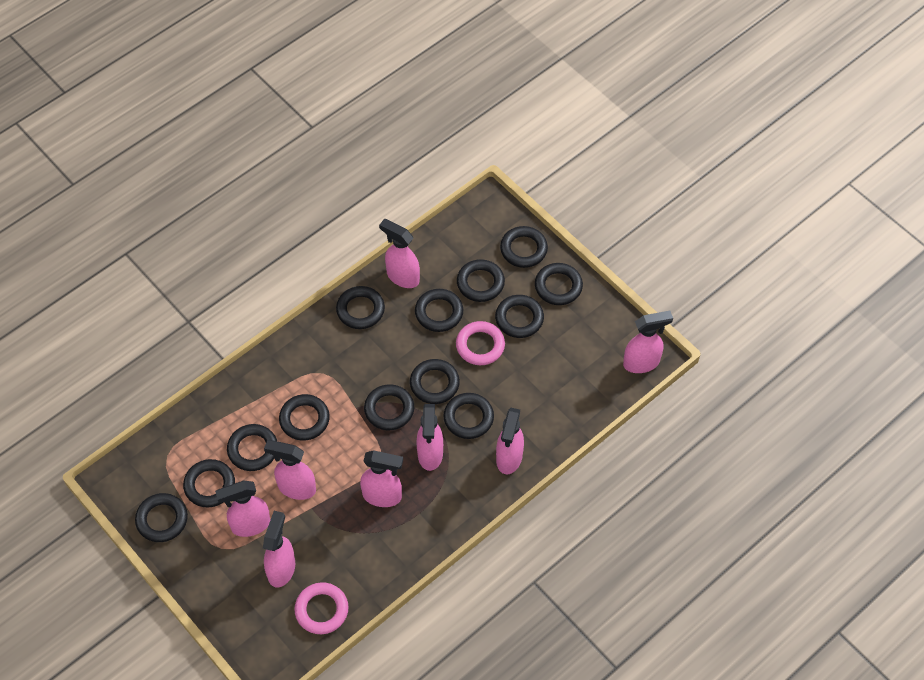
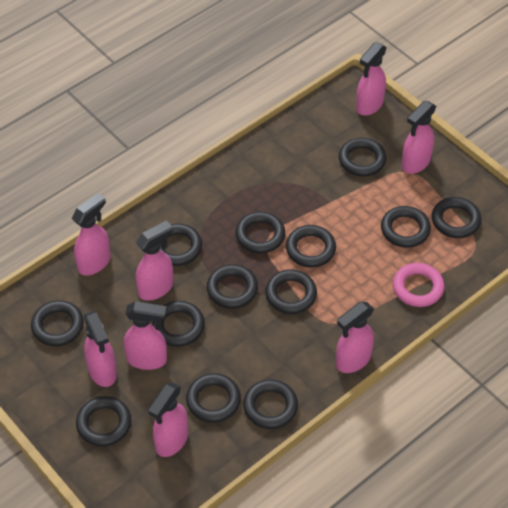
pink ring: [294,582,349,634] [456,321,505,365] = 2 -> [393,263,444,307] = 1

